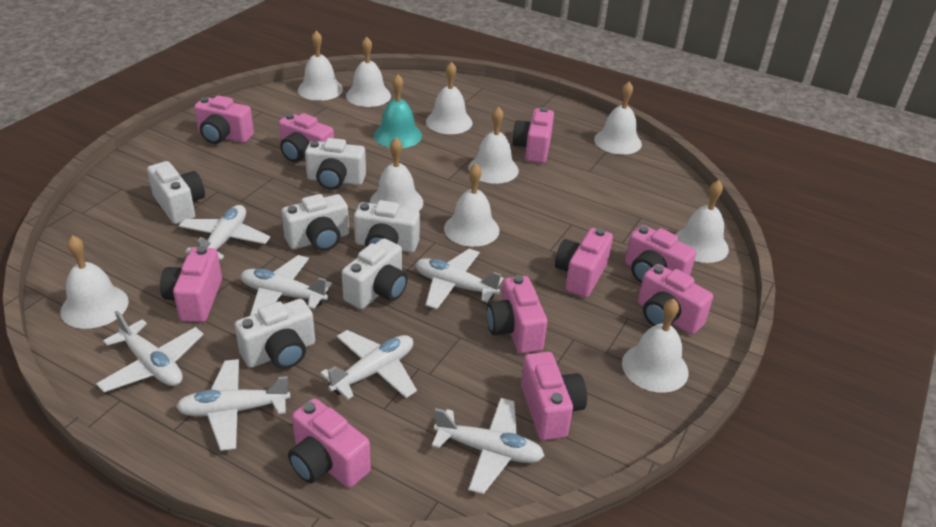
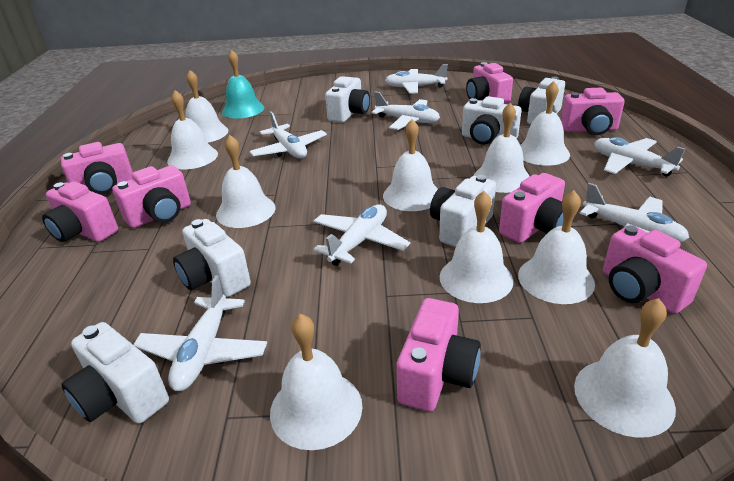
pink camera: [160,246,222,322] [194,95,254,144] [279,113,334,162] [288,398,371,488] [487,275,547,353] [512,107,554,163] [521,352,587,441] [555,228,613,297] [625,225,696,283] [638,264,713,335] = 10 -> [42,181,118,242] [61,142,133,194] [112,165,191,228] [396,298,481,412] [466,62,513,104] [499,173,565,243] [561,88,625,135] [603,225,707,314] = 8

